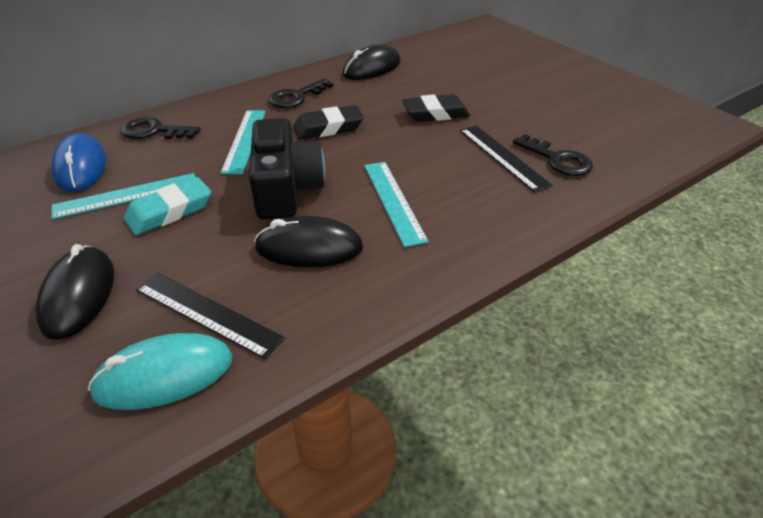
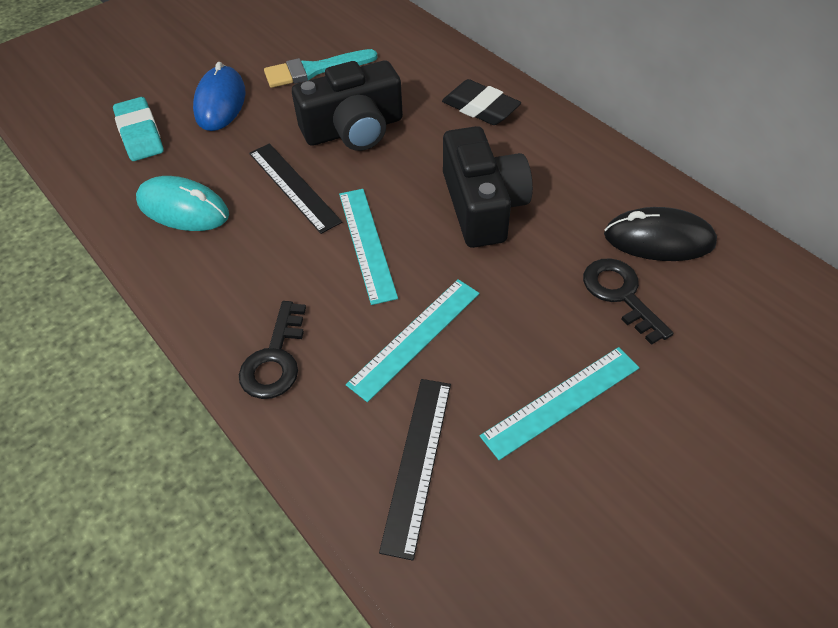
black camera: [249,118,325,219] = 1 -> [292,61,403,151] [443,126,533,248] = 2
black eraser: [293,105,364,140] [402,94,470,122] = 2 -> [442,79,521,125] = 1
black key: [120,117,201,139] [268,78,334,108] [513,134,593,176] = 3 -> [239,301,306,399] [583,258,673,345] = 2
black mouse: [36,244,114,340] [254,216,363,267] [343,44,401,80] = 3 -> [604,207,717,261] = 1
turquoise brush: none = 0 -> [264,49,378,88] = 1

